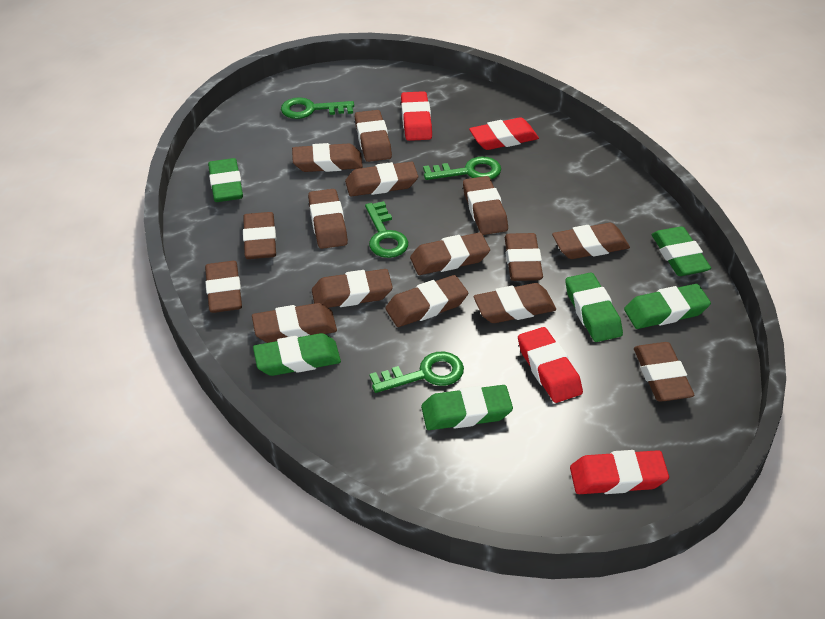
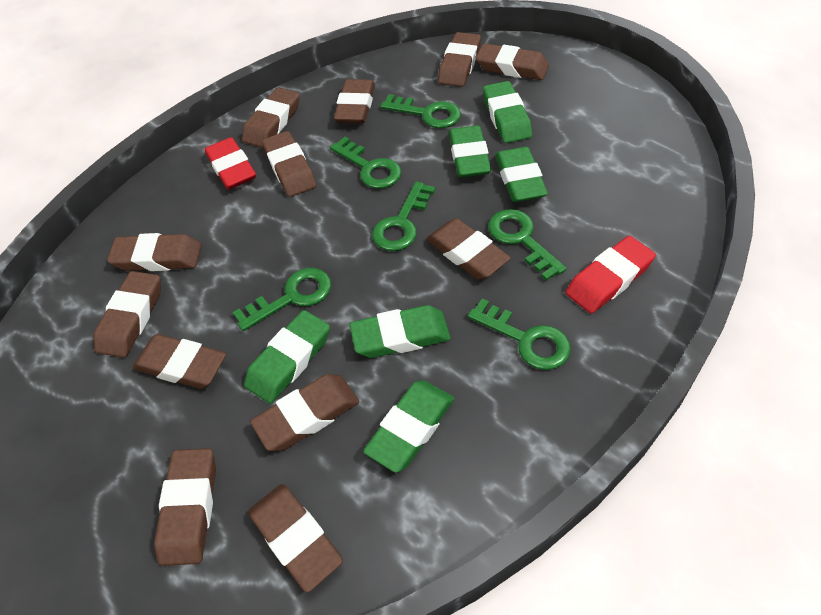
brown eraser: [205,261,242,313] [243,212,276,259] [252,303,337,343] [292,143,363,172] [308,189,348,249] [312,269,393,308] [345,161,418,196] [355,110,392,162] [385,275,468,327] [410,232,490,275] [463,176,508,235] [474,283,556,323] [505,233,543,281] [552,223,630,259] [634,342,694,401] = 15 -> [93,271,161,358] [107,233,202,271] [133,334,226,389] [154,448,216,566] [242,87,300,148] [248,484,343,593] [250,374,359,451] [262,131,317,197] [334,79,375,124] [426,218,511,279] [438,32,481,87] [475,43,549,80] = 12
green key: [281,97,354,119] [365,201,408,258] [370,352,464,393] [423,156,501,180] = 4 -> [233,268,331,331] [330,137,401,189] [372,181,436,251] [380,94,461,128] [468,298,571,370] [488,209,567,281] = 6
red eraser: [401,91,432,141] [469,117,539,150] [518,327,583,403] [570,450,669,494] = 4 -> [205,137,256,189] [565,236,656,313] = 2

